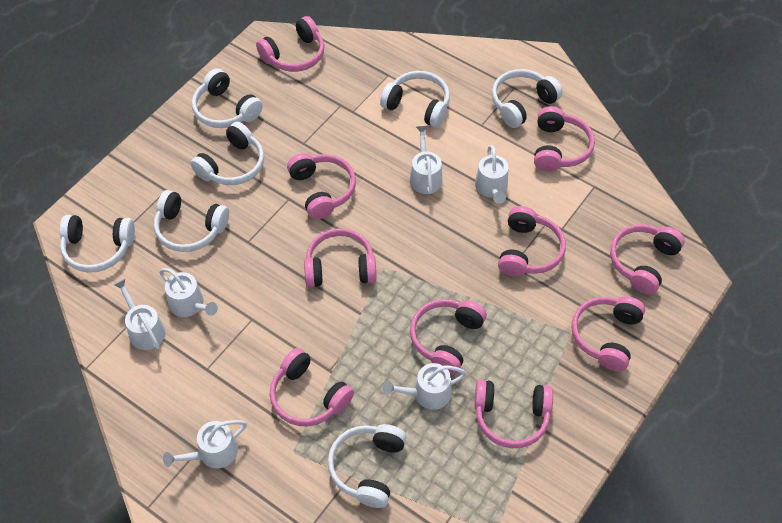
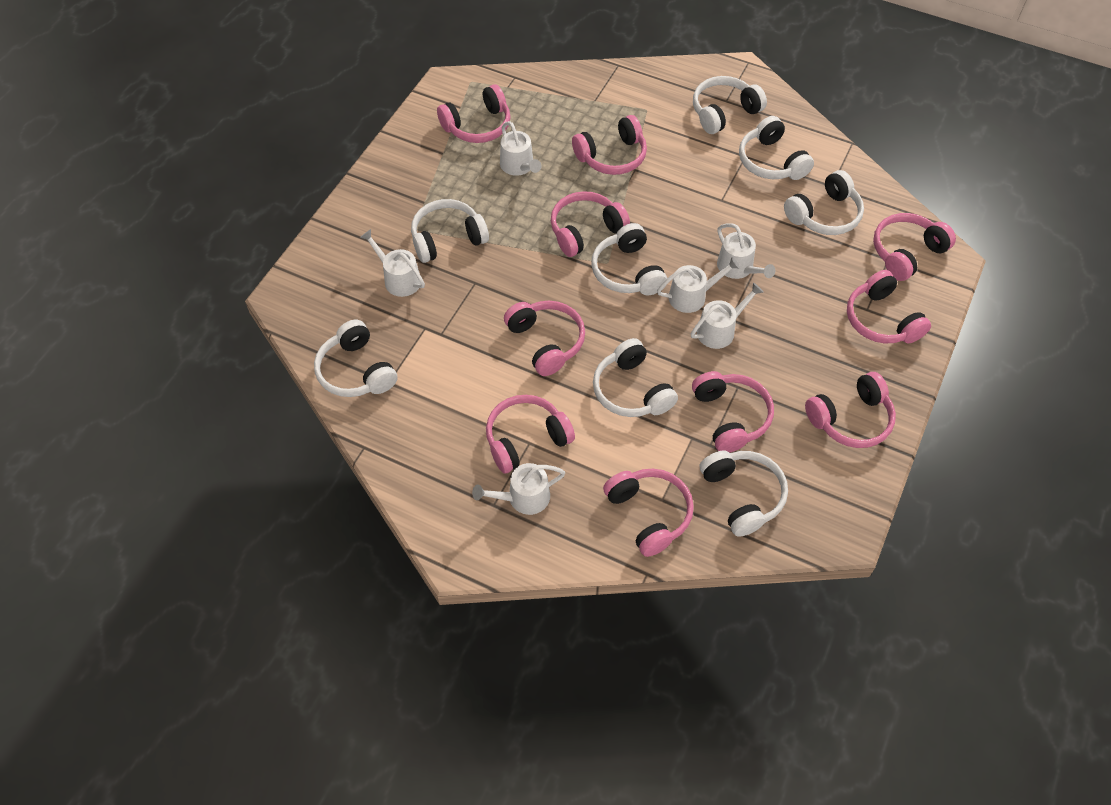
white headphones: [60,215,135,273] [154,190,229,252] [191,122,264,185] [192,68,263,128] [328,424,407,508] [380,71,450,128] [492,69,562,128] = 7 -> [314,320,397,397] [411,199,489,263] [591,223,667,295] [593,338,678,417] [693,76,767,134] [700,450,788,537] [739,116,814,180] [784,170,864,235] = 8

